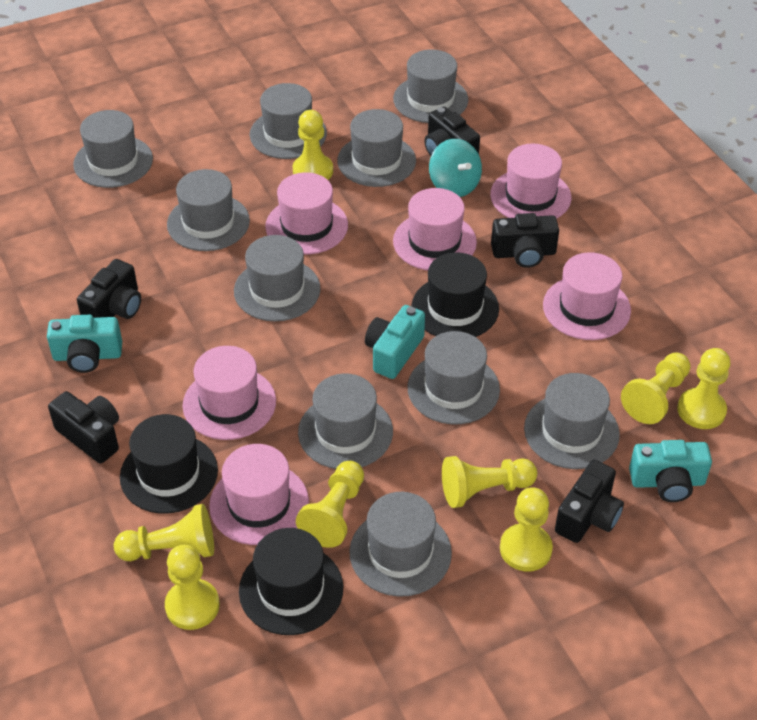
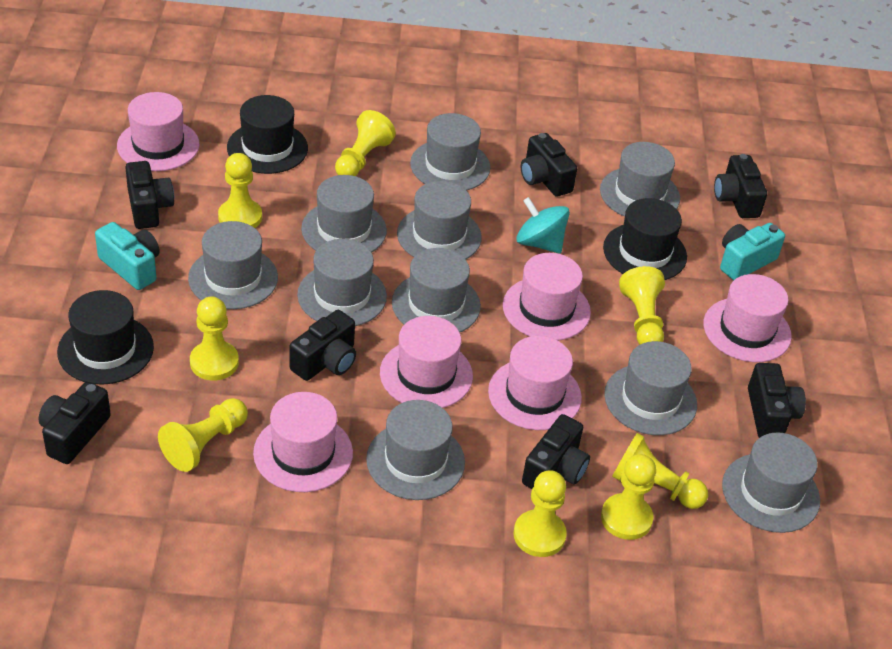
black camera: [48,391,119,463] [77,259,141,319] [424,107,480,156] [491,213,559,268] [555,460,624,543] = 5 -> [38,382,111,464] [125,161,174,229] [290,310,356,381] [521,133,577,197] [522,414,590,489] [714,154,767,218] [748,363,806,438] = 7
turquoise camera: [47,315,122,373] [365,305,425,379] [629,440,712,502] = 3 -> [95,222,160,290] [720,223,785,280] = 2

